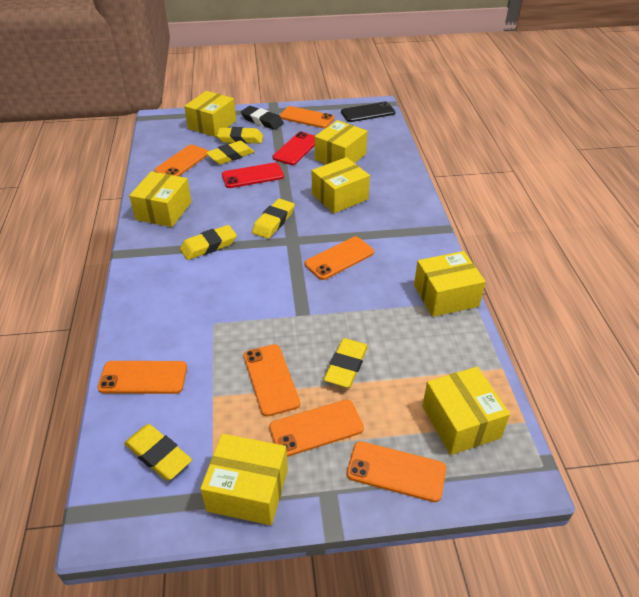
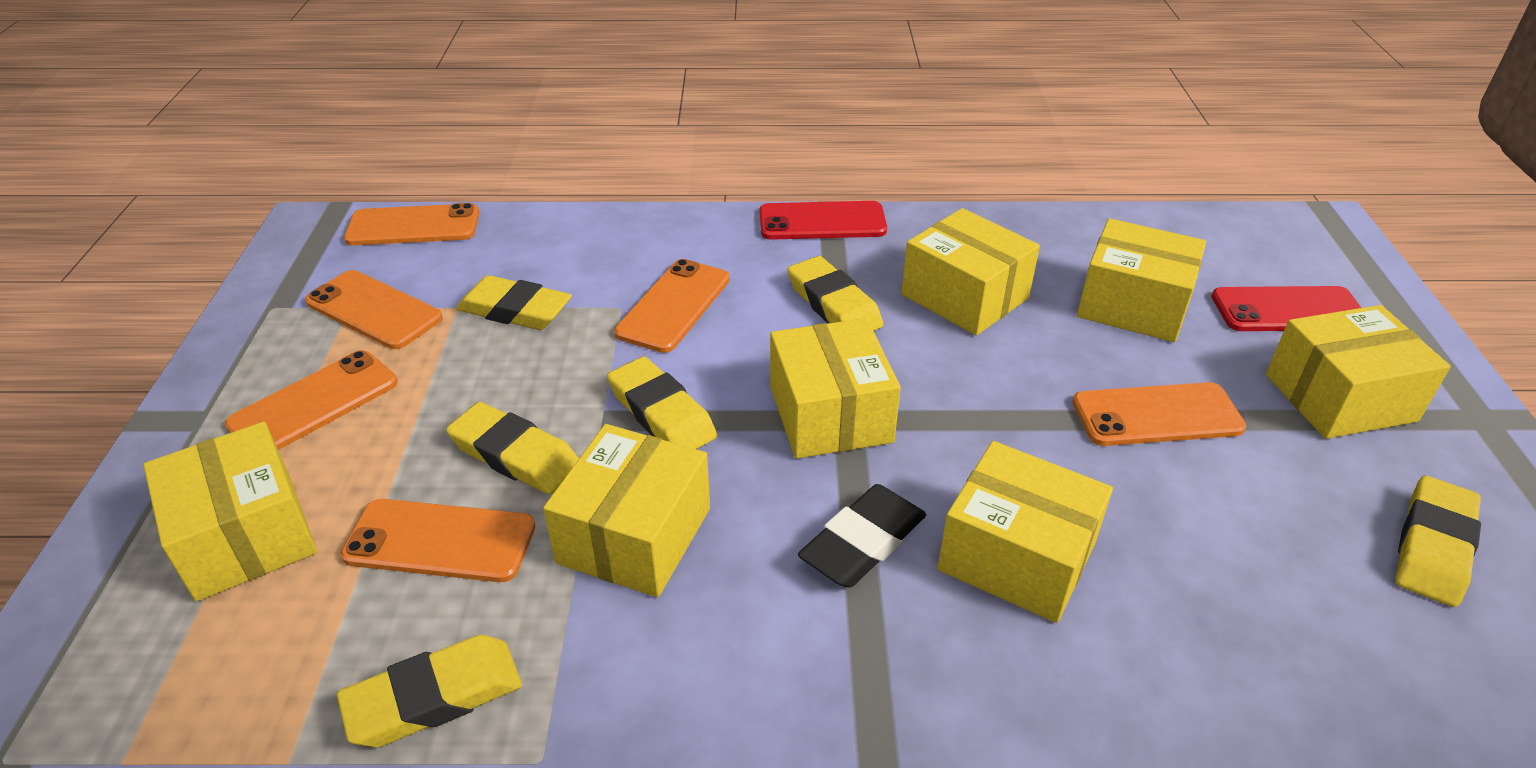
black phone: [341,102,395,122] = 1 -> none = 0
orange phone: [97,361,187,394] [154,145,208,176] [244,344,300,417] [269,400,364,457] [279,106,334,128] [305,237,374,280] [347,441,446,502] = 7 -> [225,350,398,450] [305,270,443,349] [340,499,535,582] [344,203,479,245] [614,259,730,353] [1072,382,1246,446] = 6

